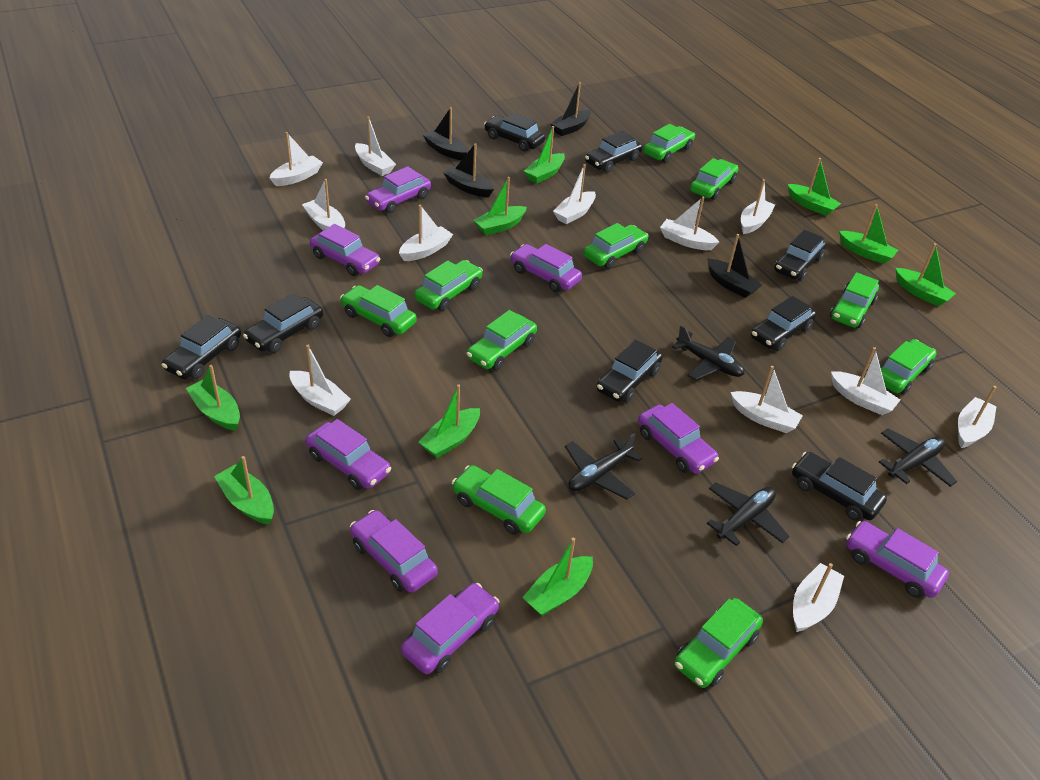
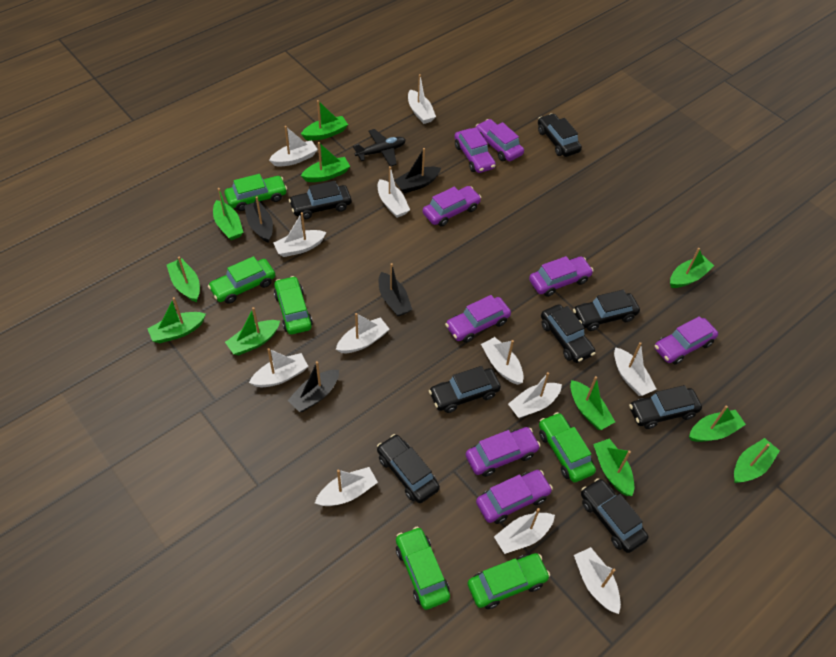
black plane: [565,433,642,499] [672,325,744,380] [707,483,789,546] [879,429,957,487] = 4 -> [353,129,406,166] = 1
green boat: [186,365,240,431] [214,456,274,525] [419,384,480,458] [473,177,527,235] [522,538,593,616] [524,126,565,184] [788,158,841,216] [839,204,898,264] [895,243,956,307] = 9 -> [148,297,206,343] [167,256,200,302] [213,188,244,240] [225,307,280,355] [301,100,348,141] [301,142,350,182] [570,376,615,430] [593,439,634,496] [670,248,714,288] [689,406,746,442] [734,438,780,483] = 11
green car: [340,285,417,337] [414,260,483,311] [452,465,546,535] [467,310,537,370] [584,223,648,269] [643,124,695,163] [674,598,763,688] [690,158,738,200] [830,272,879,328] [880,339,936,395] = 10 -> [208,256,275,304] [225,174,287,211] [274,276,313,334] [396,527,450,610] [468,553,550,609] [539,412,596,483] = 6

